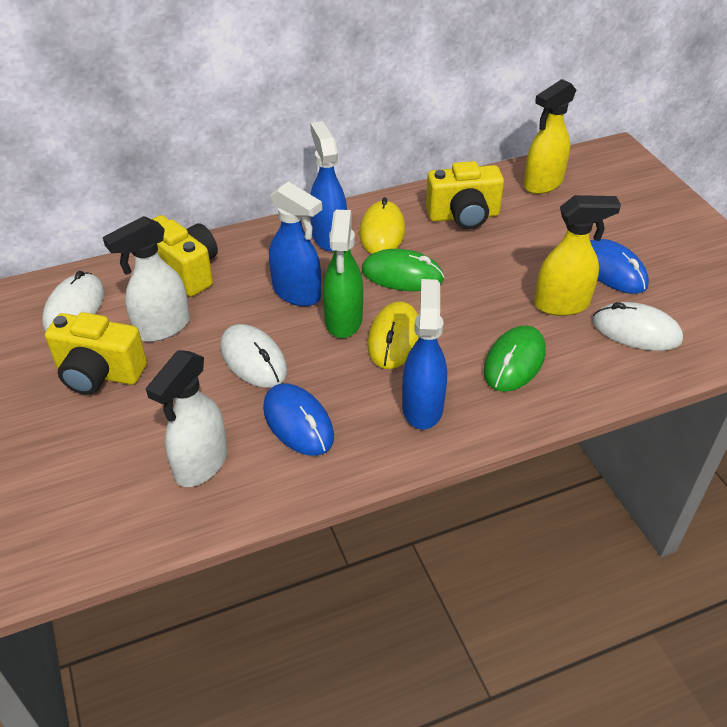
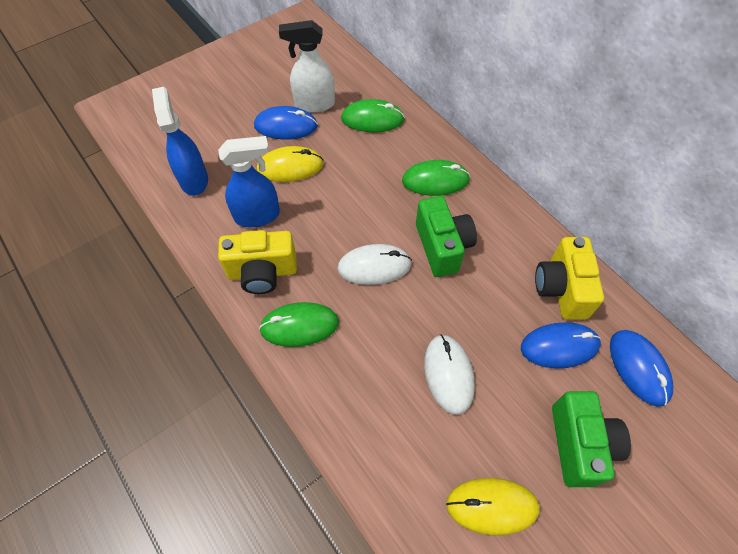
blue mouse: [263,383,334,456] [590,239,649,294] = 2 -> [254,106,318,140] [521,322,601,369] [610,330,673,407] = 3
blue spray bottle: [269,181,322,306] [310,121,347,252] [402,279,447,430] = 3 -> [152,87,208,196] [218,136,280,227] = 2
green camera: none = 0 -> [416,196,477,277] [552,391,631,487] = 2
green mouse: [362,249,444,291] [484,326,546,392] = 2 -> [259,302,339,347] [341,99,405,132] [402,160,470,196] = 3
green spray bottle: [323,210,363,338] = 1 -> none = 0
white mouse: [42,271,104,332] [220,324,287,388] [593,302,683,351] = 3 -> [337,244,412,285] [424,334,475,415] = 2
white spray bottle: [103,216,190,342] [146,350,227,487] = 2 -> [279,20,335,113] = 1
yellow camera: [45,312,147,395] [152,215,218,297] [426,161,504,229] = 3 -> [218,230,297,294] [535,237,604,320] = 2
yellow spray bottle: [524,79,576,194] [534,195,621,316] = 2 -> none = 0

